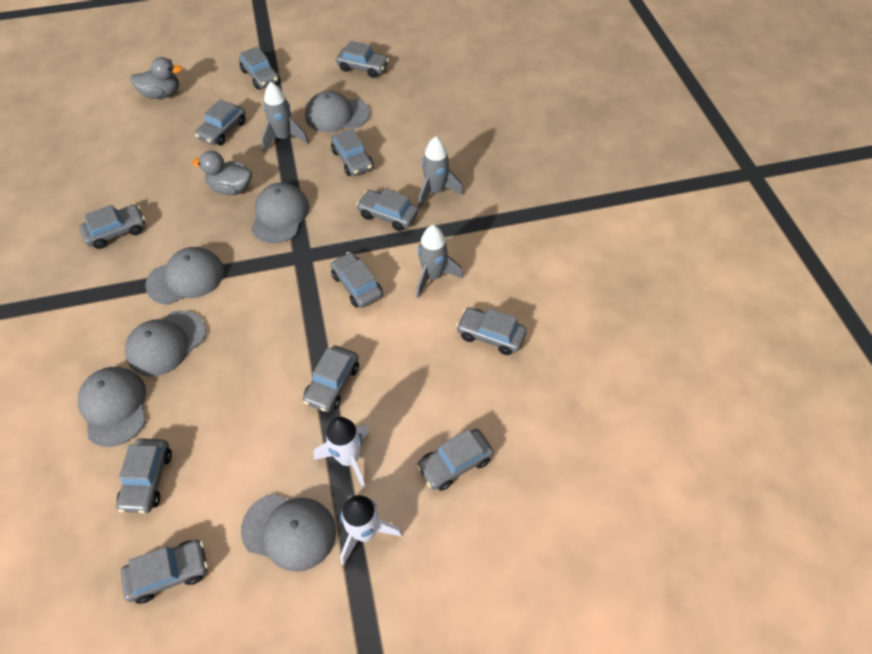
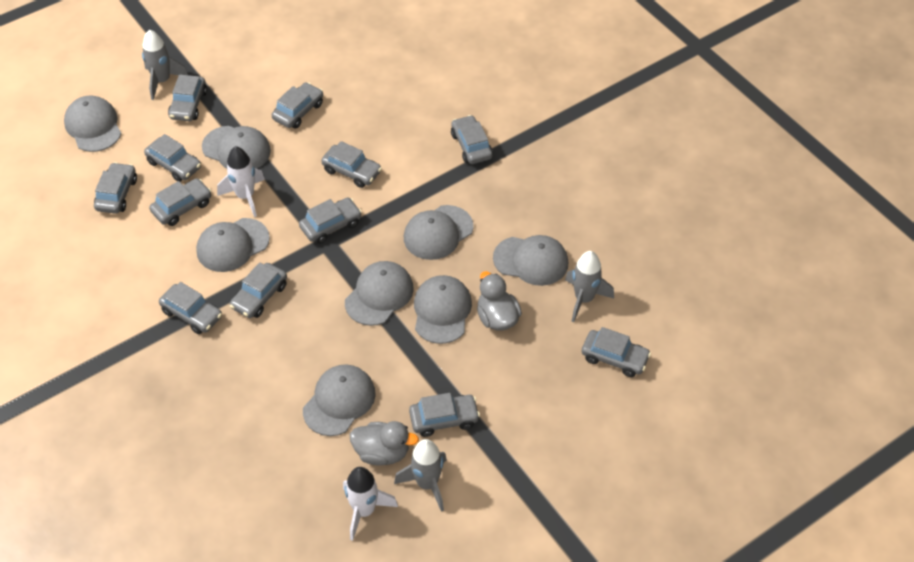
grey cap: [78,367,146,447] [125,310,206,377] [145,247,224,305] [241,494,336,572] [251,183,309,243] [305,91,370,132] = 6 -> [64,96,121,152] [196,218,270,272] [202,126,271,169] [303,364,376,436] [345,261,414,326] [404,205,473,260] [414,275,472,344] [493,235,568,286] = 8

